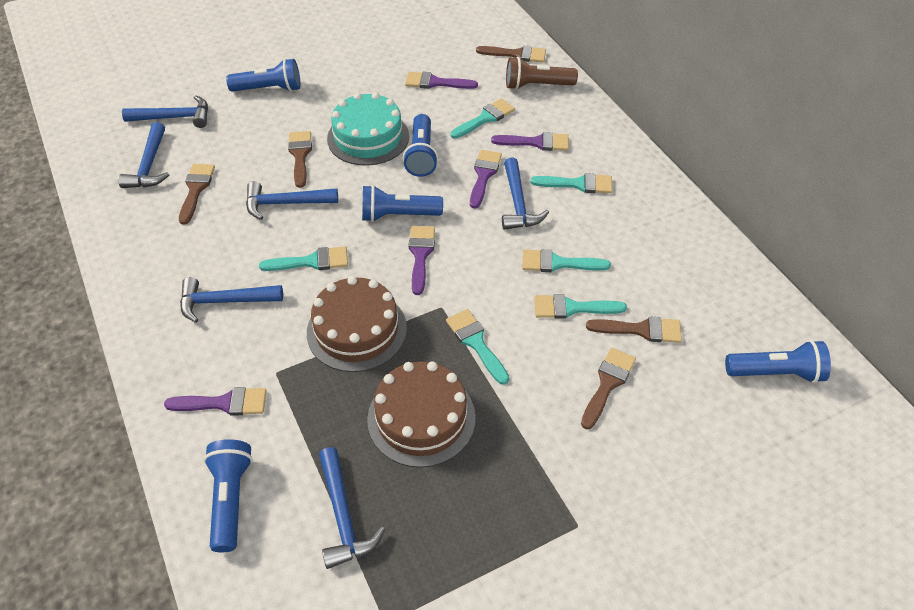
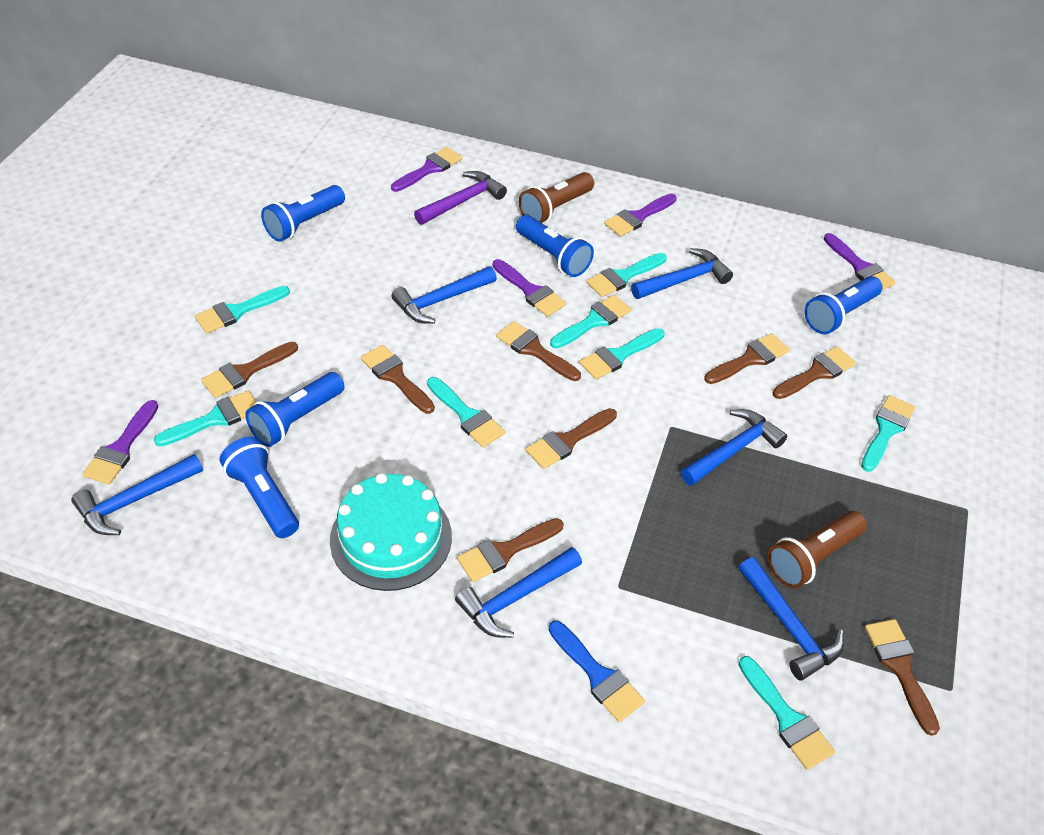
blue brush: none = 0 -> [549,621,645,722] = 1
brown brush: [179,164,215,225] [288,131,312,188] [476,46,546,62] [581,348,636,429] [586,316,682,343] = 5 -> [201,342,298,398] [361,345,435,414] [457,518,564,582] [496,321,581,381] [526,408,617,469] [704,333,790,384] [773,346,856,399] [865,619,940,736] = 8
brown cake: [307,276,407,372] [367,361,476,468] = 2 -> none = 0
brown flashlight: [506,57,578,90] = 1 -> [519,172,594,223] [768,511,867,588] = 2
purple hammer: none = 0 -> [414,171,507,225] = 1
turquoise brush: [259,246,348,271] [446,309,509,385] [450,98,515,139] [522,249,611,272] [531,173,612,193] [534,294,627,319] = 6 -> [154,390,256,446] [195,286,290,333] [427,377,505,447] [550,295,631,349] [579,328,664,380] [586,253,667,297] [739,656,835,770] [861,395,915,472] = 8

